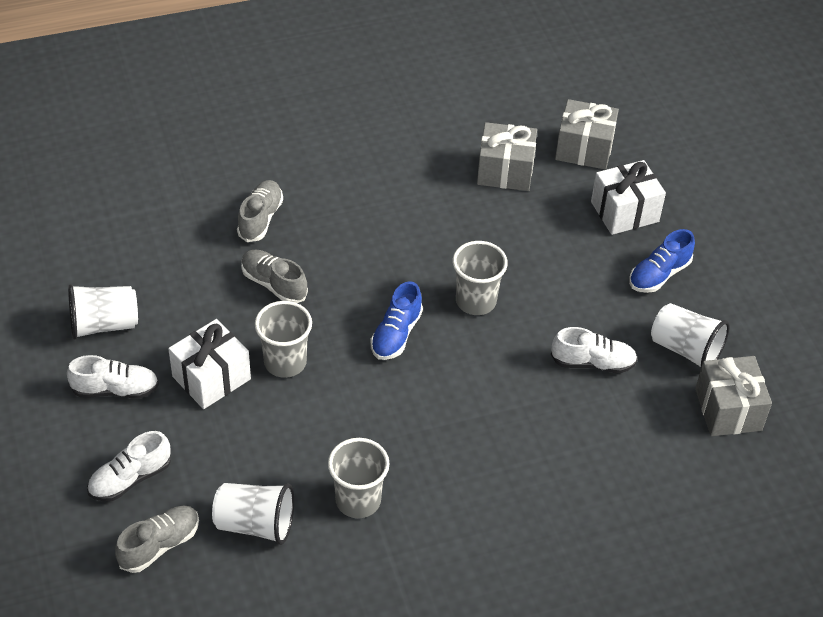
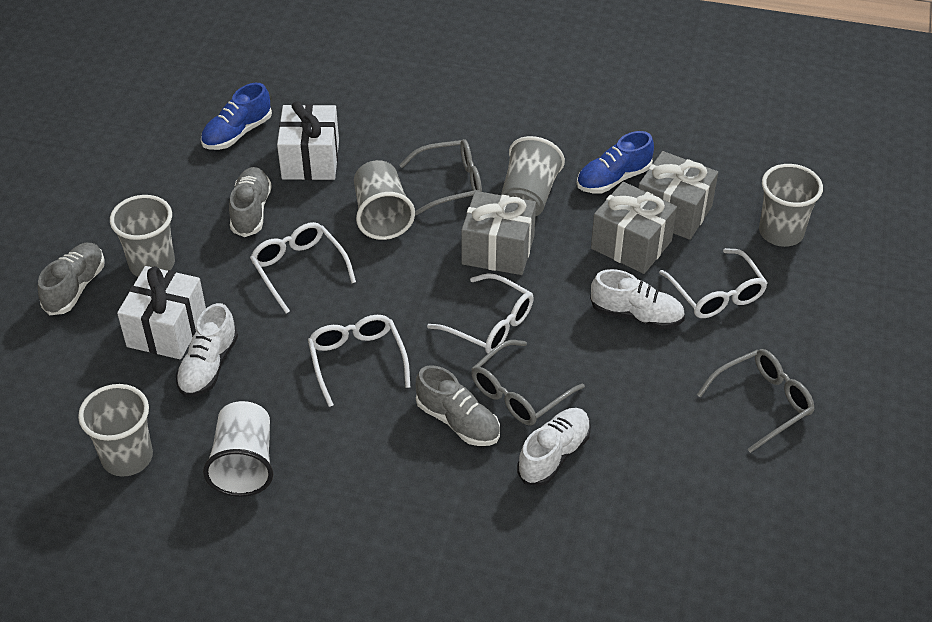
grey cup: [255,301,312,378] [328,438,389,518] [453,241,508,315] = 3 -> [78,384,153,477] [110,195,175,277] [354,160,415,240] [501,136,565,216] [759,164,823,247] = 5
grey glasses: none = 0 -> [399,139,482,216] [471,340,585,425] [697,349,815,453] = 3
white cup: [68,284,138,340] [212,483,294,545] [651,303,730,367] = 3 -> [203,401,273,497] = 1
white glasses: none = 0 -> [250,222,356,314] [308,315,410,407] [427,273,534,353] [659,248,768,318] = 4

